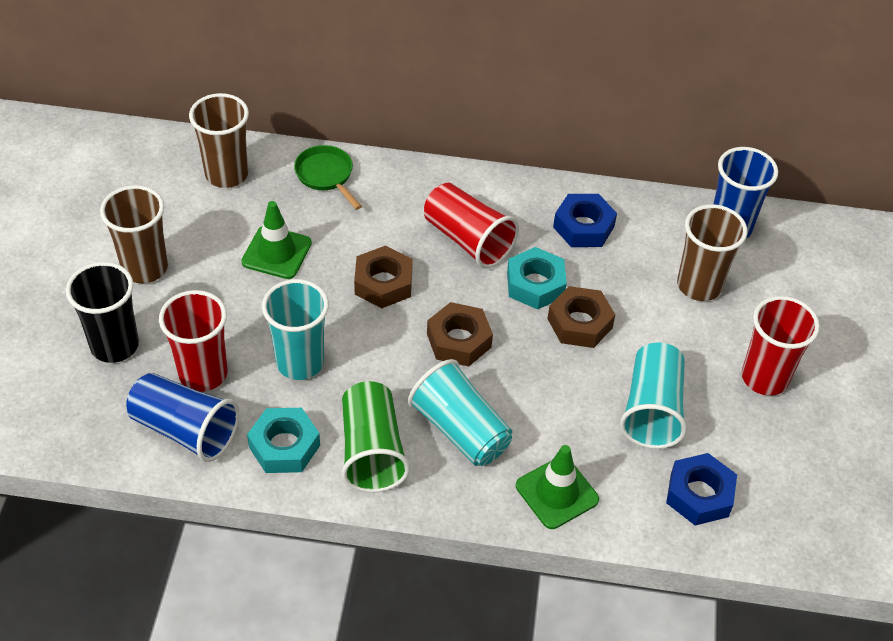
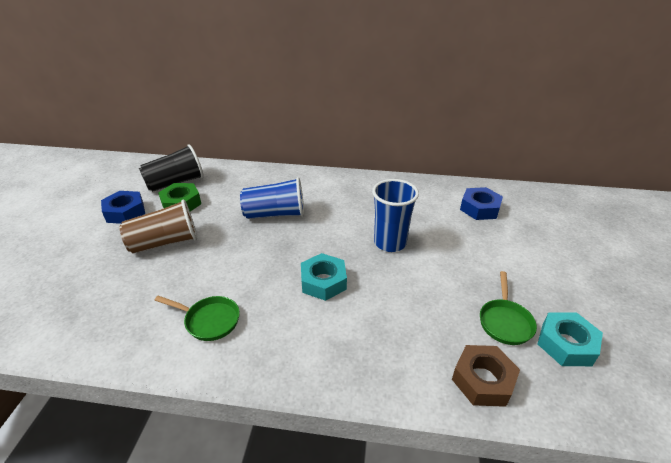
brown cup: [100,185,168,283] [189,93,249,188] [677,204,747,301] = 3 -> [120,199,197,254] = 1
brown nut: [354,245,413,308] [427,302,493,366] [547,286,615,348] = 3 -> [452,345,520,407] = 1
green cup: [342,381,410,493] = 1 -> none = 0
green nut: none = 0 -> [158,183,201,212] = 1
green pan: [294,145,362,210] = 1 -> [155,296,240,341] [480,271,537,345] = 2
green traffic cone: [241,201,312,279] [516,445,599,529] = 2 -> none = 0
red cup: [159,290,227,392] [424,183,519,269] [742,296,820,396] = 3 -> none = 0
turquoise cup: [262,279,329,380] [408,359,513,466] [620,342,687,449] = 3 -> none = 0

